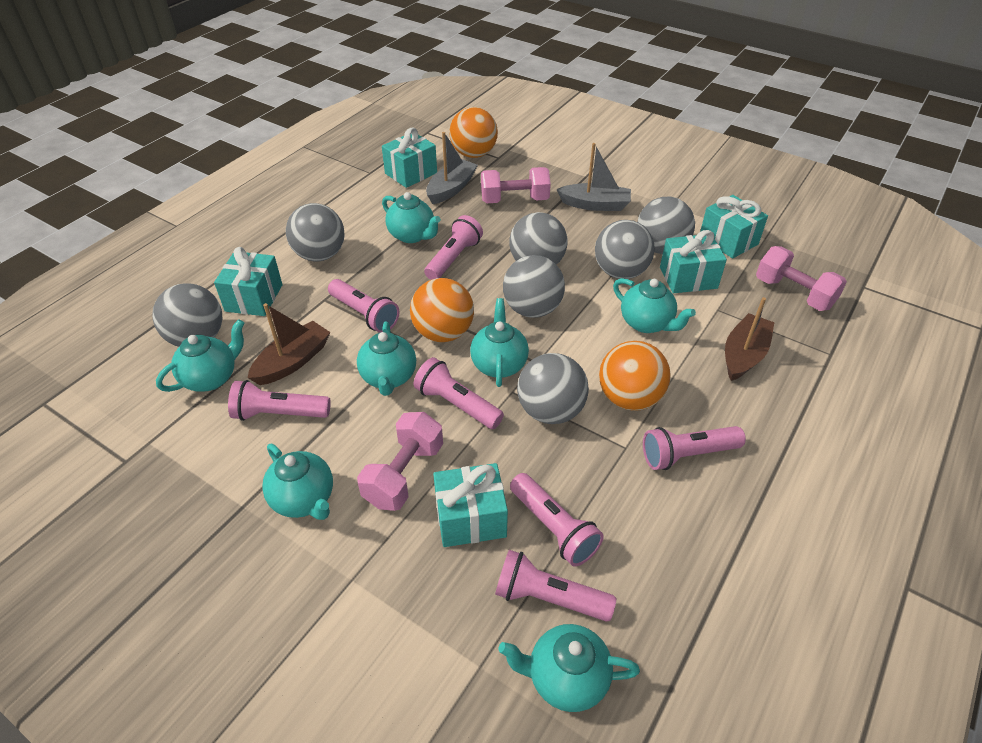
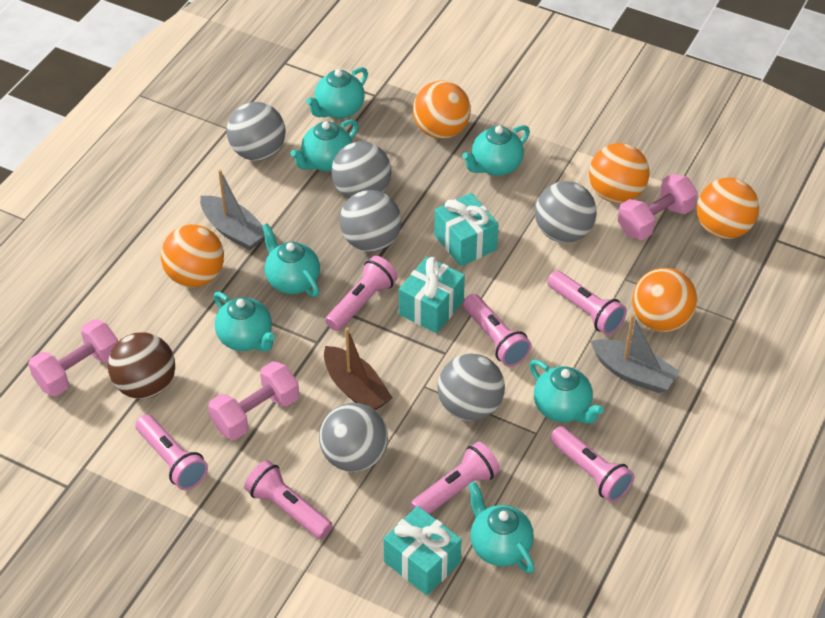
brown ball: none = 0 -> [108,332,175,399] = 1
brown boat: [248,303,331,385] [725,297,775,381] = 2 -> [324,327,393,410] = 1
grey ball: [152,283,223,347] [286,203,345,261] [503,255,565,318] [509,212,567,265] [517,353,589,424] [595,220,655,279] [637,197,695,254] = 7 -> [227,102,286,161] [319,403,388,472] [331,141,391,198] [340,190,401,252] [438,353,505,421] [535,181,597,243] = 6
orange ball: [410,278,474,342] [449,107,498,158] [599,341,671,411] = 3 -> [161,224,224,287] [413,80,471,139] [589,143,650,203] [632,268,697,332] [697,178,759,239] = 5
turquoise gift: [214,247,282,316] [382,128,437,188] [433,463,508,547] [660,230,727,293] [700,195,768,259] = 5 -> [383,506,462,595] [399,257,465,334] [434,193,499,266] = 3

